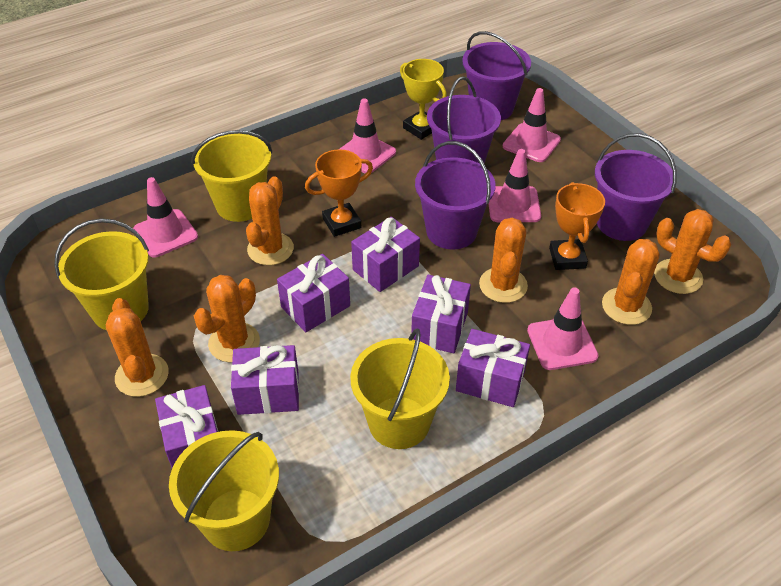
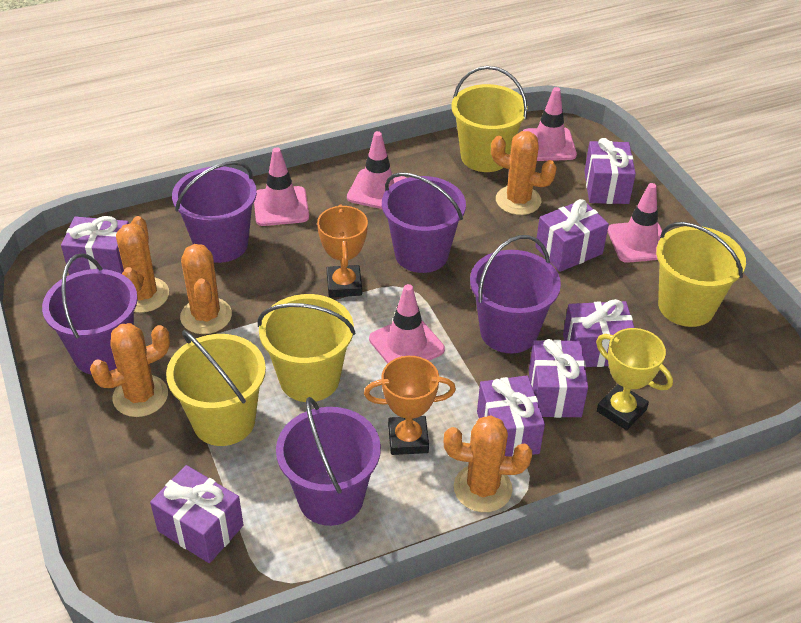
orange cactus: [106,298,169,397] [194,275,260,362] [246,176,294,265] [479,217,528,303] [602,239,659,325] [654,209,731,294] = 6 -> [90,323,170,417] [116,216,169,313] [180,244,232,334] [444,415,532,512] [491,131,557,215] = 5
purple bucket: [415,141,496,249] [427,76,501,164] [462,31,531,120] [595,133,677,241] = 4 -> [42,253,138,375] [172,161,257,263] [276,397,381,526] [382,172,466,273] [470,235,561,353] = 5
purple gift: [155,385,218,468] [231,345,299,415] [277,254,350,332] [351,217,420,292] [411,275,471,353] [456,329,530,407] = 6 -> [61,216,129,275] [150,465,244,563] [477,375,545,456] [529,339,588,418] [535,199,609,272] [563,299,634,367] [584,138,636,204] = 7

